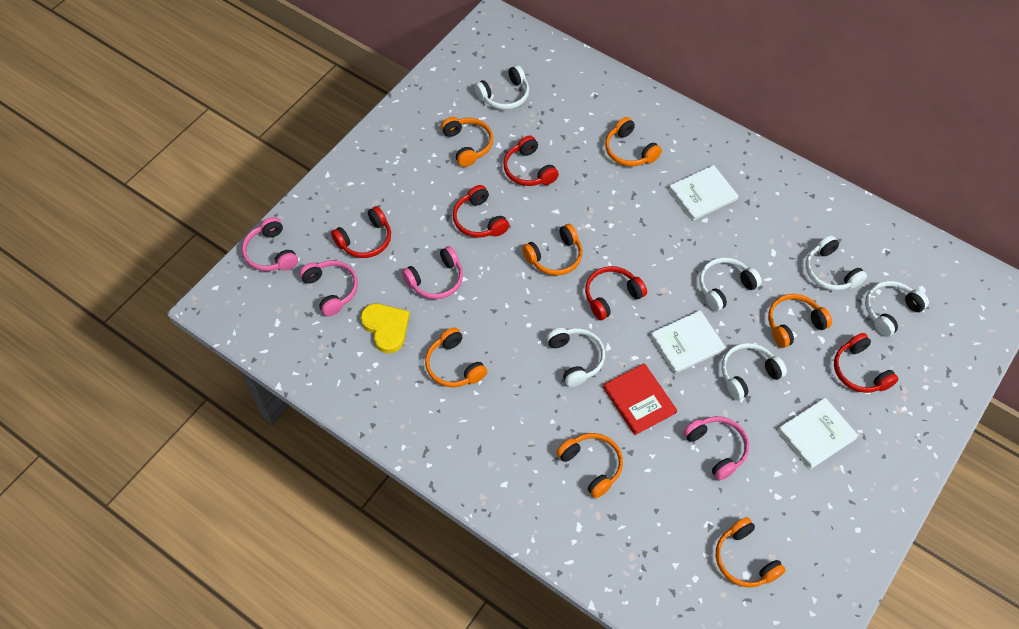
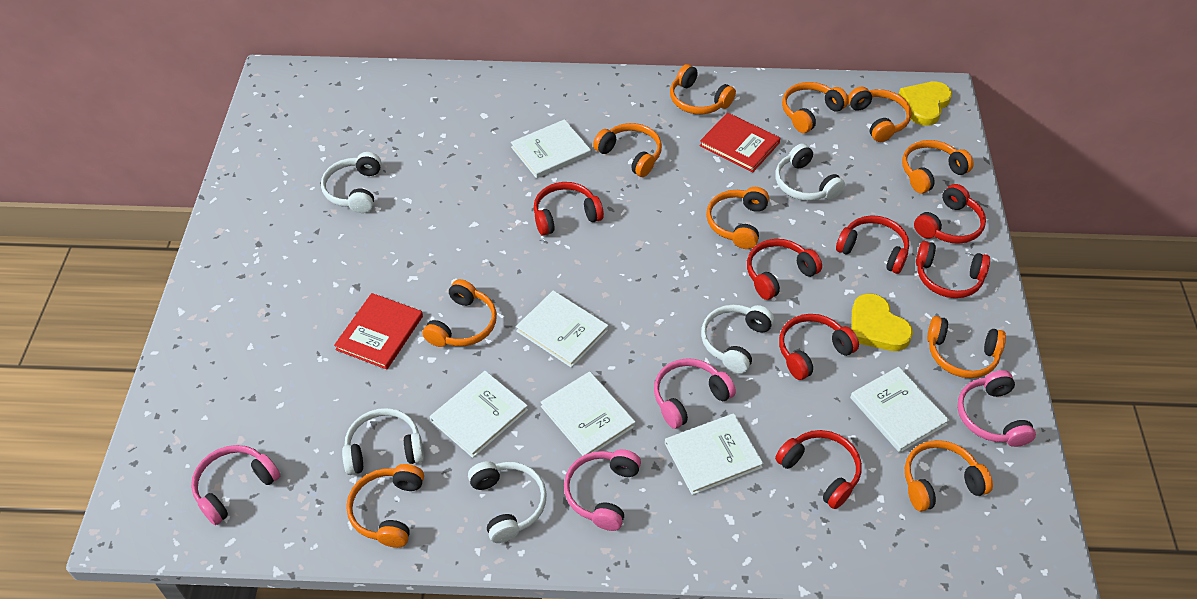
orange headphones: [425,328,487,387] [441,117,493,167] [522,224,583,275] [556,433,623,498] [605,117,662,166] [716,517,786,588] [768,294,832,348] = 7 -> [346,464,424,548] [423,279,497,347] [593,123,662,177] [670,64,736,114] [706,187,769,249] [782,82,849,133] [848,87,912,142] [902,140,974,193] [905,440,993,512] [927,316,1006,378] = 10
red book: [603,363,677,435] = 1 -> [334,293,423,370] [700,113,780,172] = 2
red headphones: [331,206,391,258] [453,185,509,238] [503,135,559,186] [585,266,647,320] [834,333,899,393] = 5 -> [534,182,604,236] [747,239,822,300] [775,430,862,509] [779,314,859,380] [836,215,909,274] [914,184,986,244] [916,241,990,298] = 7
white book: [650,310,726,374] [668,165,738,221] [777,398,858,469] = 3 -> [430,371,528,458] [511,119,591,179] [516,290,609,368] [540,371,636,456] [665,413,764,495] [850,367,949,453] = 6
white headphones: [474,65,529,110] [546,328,605,387] [700,257,762,311] [721,343,787,400] [806,235,867,291] [865,281,929,337] = 6 -> [321,152,381,213] [342,408,424,475] [468,461,547,543] [701,305,774,374] [775,143,845,201] = 5
yellow heart: [360,304,410,353] = 1 -> [851,294,913,351] [899,81,952,126] = 2

